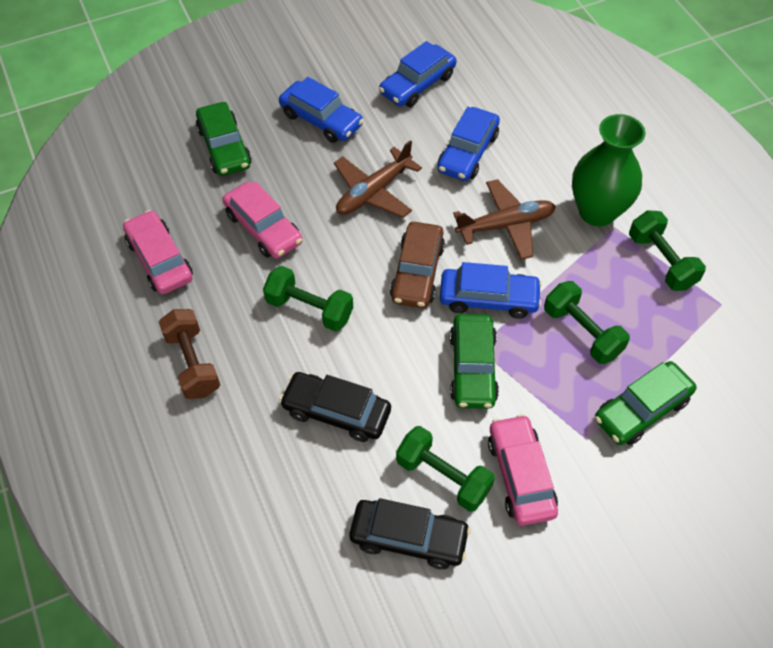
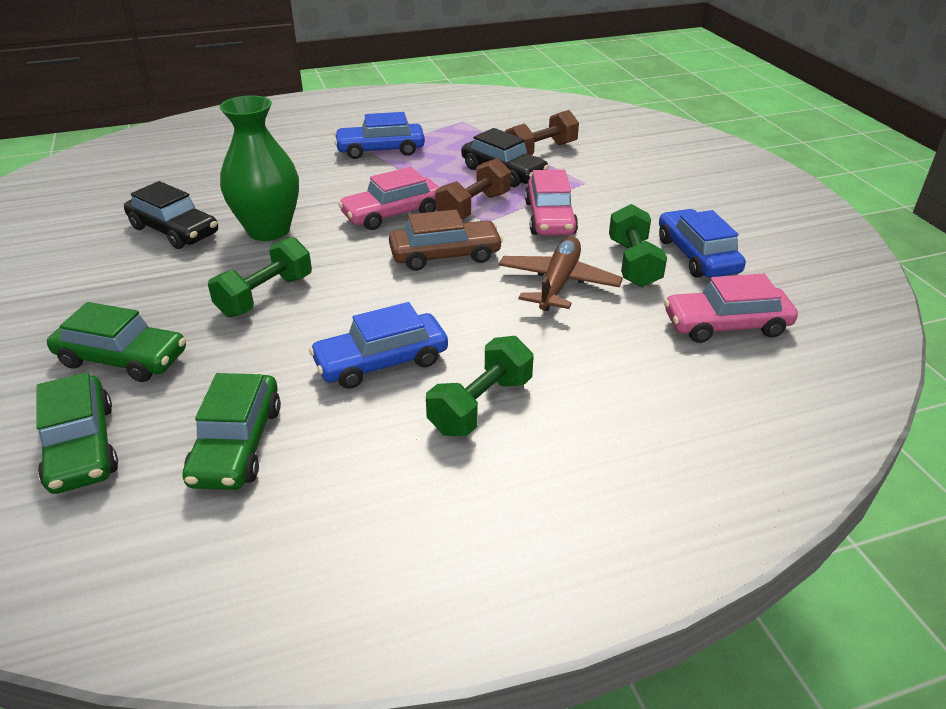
blue car: [279,77,364,143] [379,41,457,107] [437,107,500,181] [440,262,542,319] = 4 -> [309,302,448,389] [334,112,425,159] [659,209,746,278] = 3
brown dumbbell: [159,309,220,399] = 1 -> [435,158,511,220] [505,110,579,155] = 2
brown plane: [334,140,422,218] [453,179,556,260] = 2 -> [499,237,623,311] = 1
green dumbbell: [263,266,353,332] [396,426,495,512] [544,281,630,364] [629,210,706,291] = 4 -> [208,237,312,317] [426,336,534,436] [609,204,667,287] = 3

